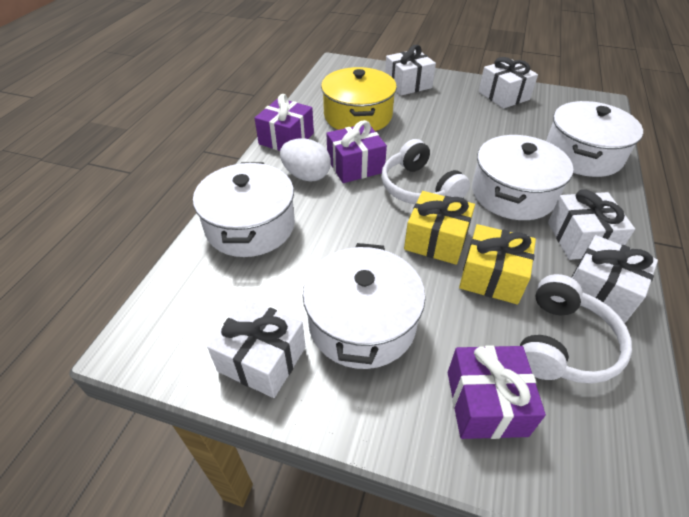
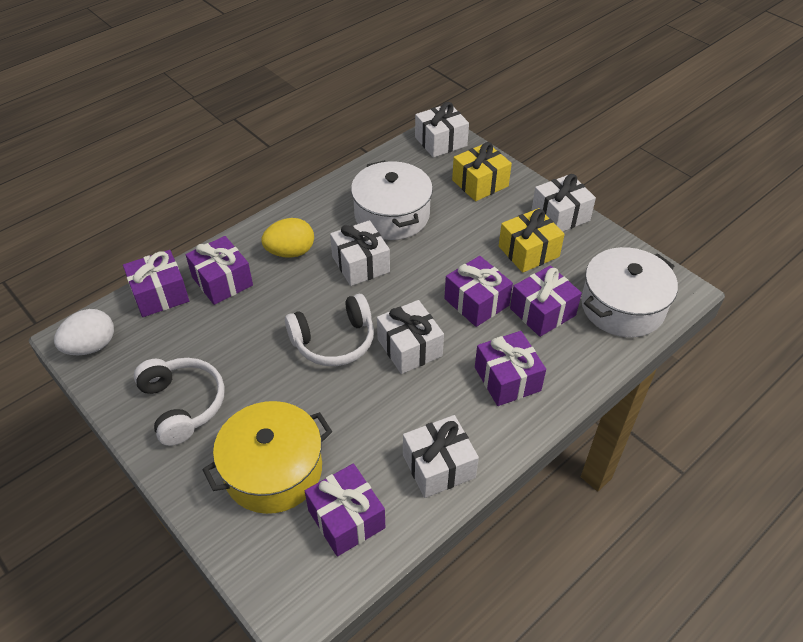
purple gift: [255,94,314,151] [326,120,387,183] [448,345,546,439] = 3 -> [123,250,189,317] [186,236,253,305] [305,464,385,557] [444,256,513,327] [475,331,546,406] [510,265,582,337] = 6
white pot: [193,162,295,257] [303,243,425,369] [472,135,573,220] [546,101,643,177] = 4 -> [351,160,433,240] [581,247,678,337] = 2
yellow egg: none = 0 -> [261,218,314,258] = 1

